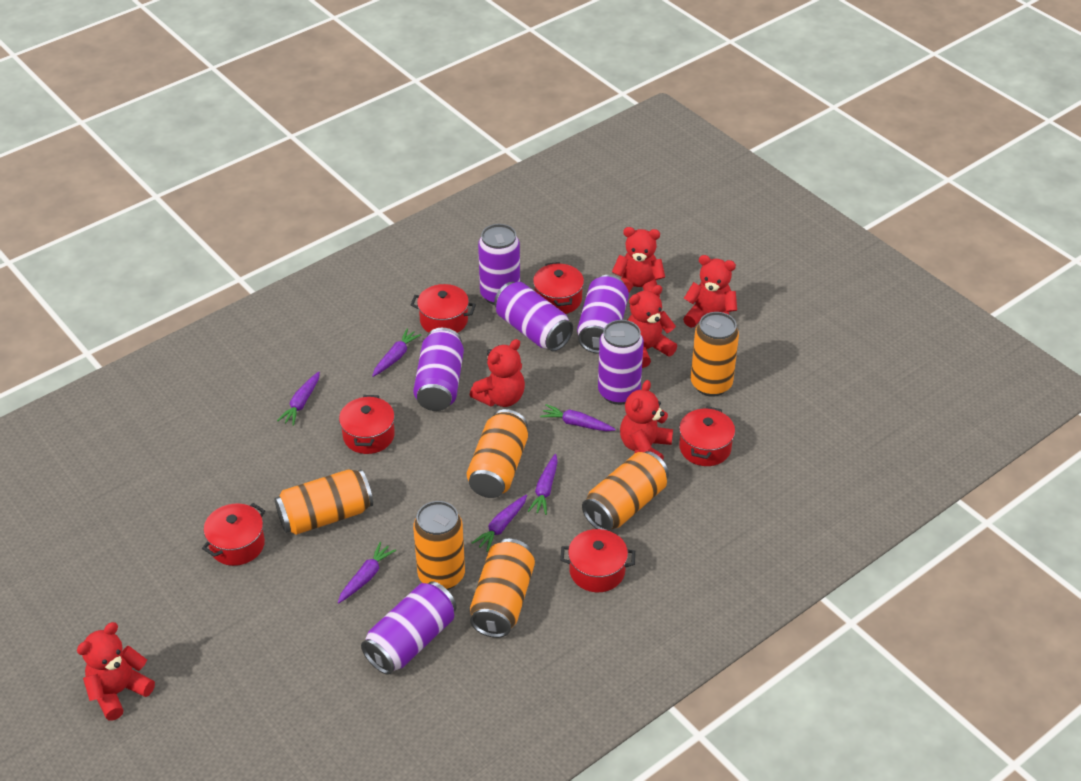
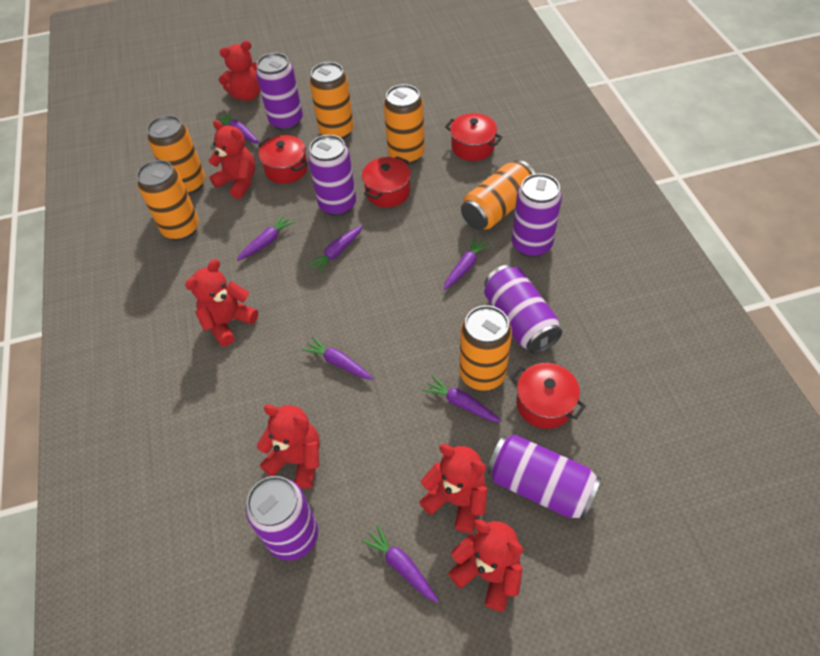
purple carrot: [277,372,320,426] [338,542,396,603] [372,328,421,377] [472,495,527,552] [528,454,558,515] [540,404,616,431] = 6 -> [215,113,260,144] [237,214,295,261] [302,337,373,379] [307,225,363,274] [361,525,439,603] [422,376,502,422] [444,237,490,290] = 7
red pot: [202,503,265,566] [339,395,395,454] [411,284,476,333] [533,262,584,314] [560,529,635,592] [679,406,735,466] = 6 -> [259,135,308,184] [362,156,411,207] [445,113,502,161] [511,363,586,429] = 4

